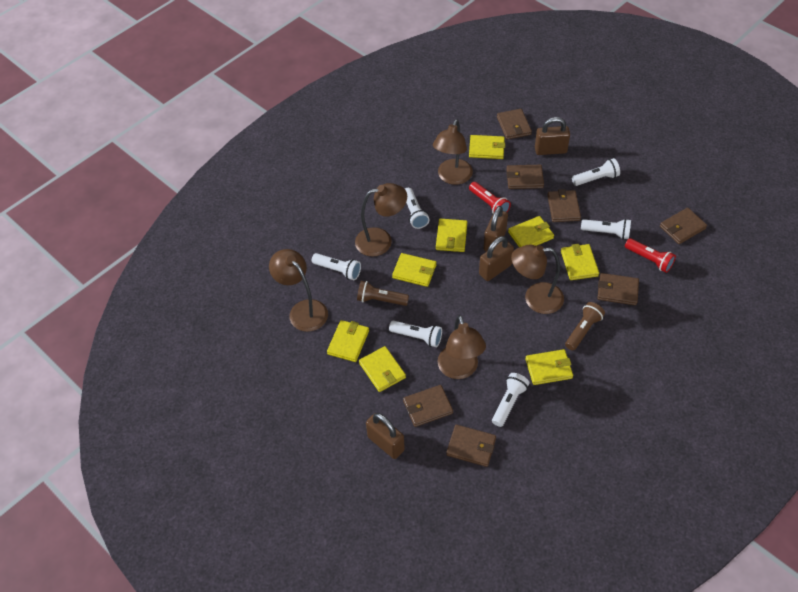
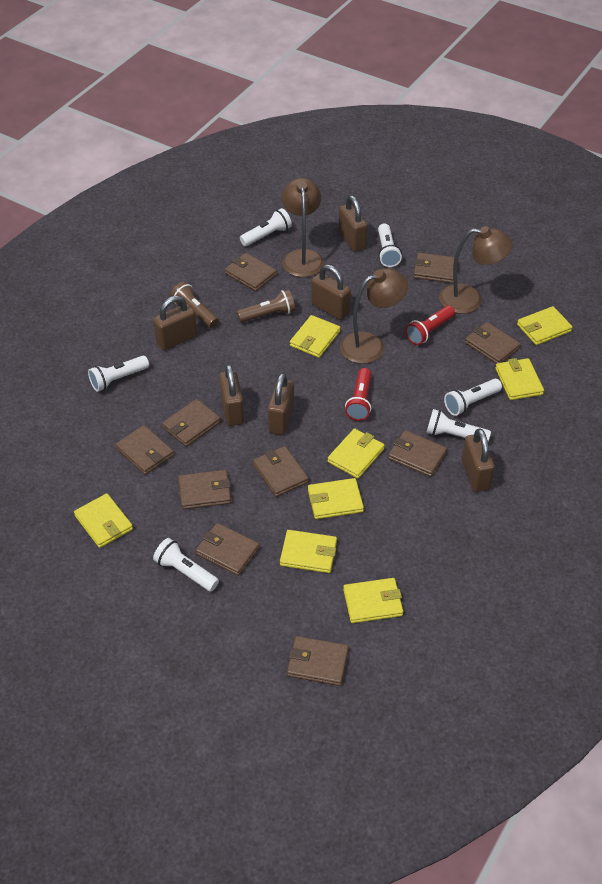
brown lamp: [269,249,328,332] [355,183,407,257] [433,119,473,185] [438,315,486,379] [511,244,564,314] = 5 -> [281,178,324,277] [340,268,408,364] [439,226,513,314] = 3
brown padlock: [366,413,405,459] [479,236,514,281] [484,206,508,252] [535,117,570,155] = 4 -> [153,295,197,350] [219,364,244,426] [268,373,294,435] [311,265,351,320] [338,195,368,252] [462,428,495,492] = 6
brown wallet: [403,385,453,427] [446,425,496,467] [497,109,532,140] [506,165,544,189] [547,189,581,222] [597,273,639,305] [660,208,707,244] = 7 -> [115,425,174,475] [162,399,221,447] [178,470,231,509] [196,523,260,576] [225,253,277,291] [253,446,309,497] [287,636,349,686] [388,430,447,477] [413,253,459,284] [465,322,521,364] = 10

